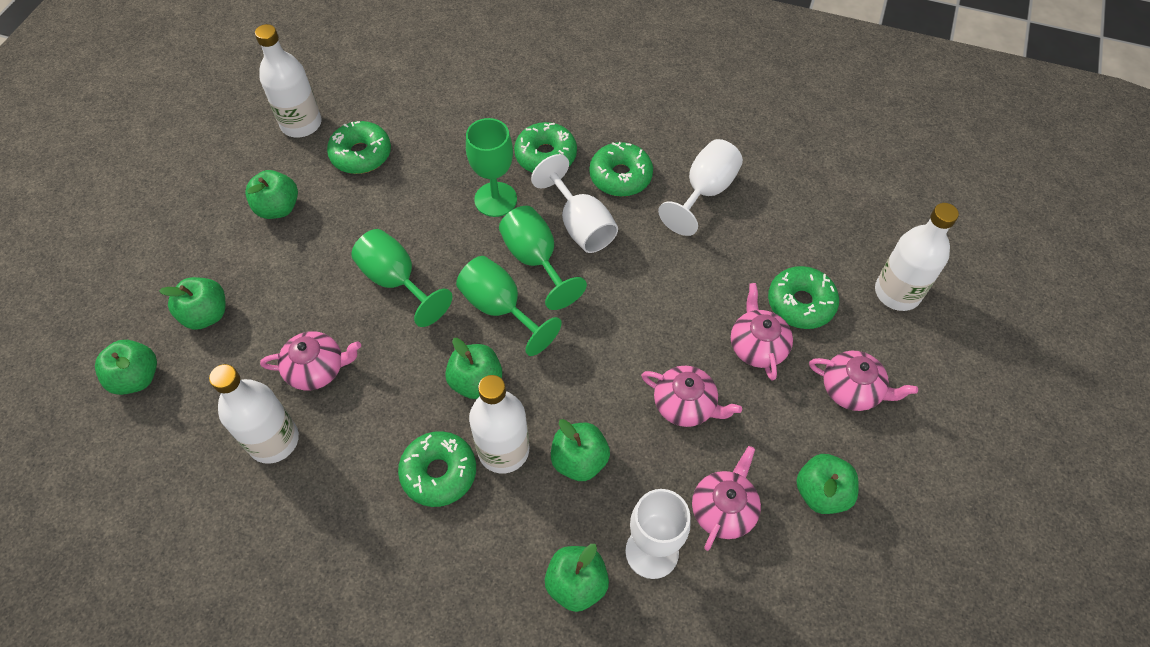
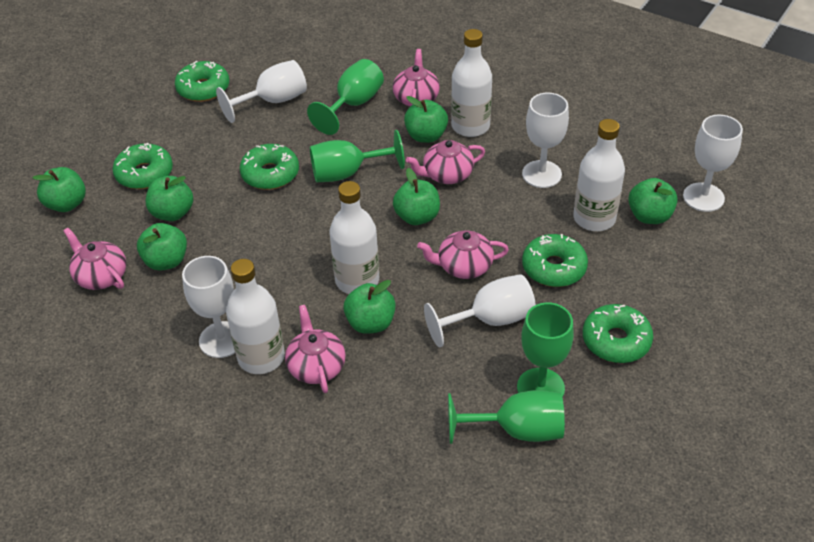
white goblet: [531,154,618,253] [625,489,691,579] [658,139,743,236] = 3 -> [182,256,235,358] [216,60,307,123] [424,274,536,347] [522,93,569,188] [683,115,743,212] = 5

